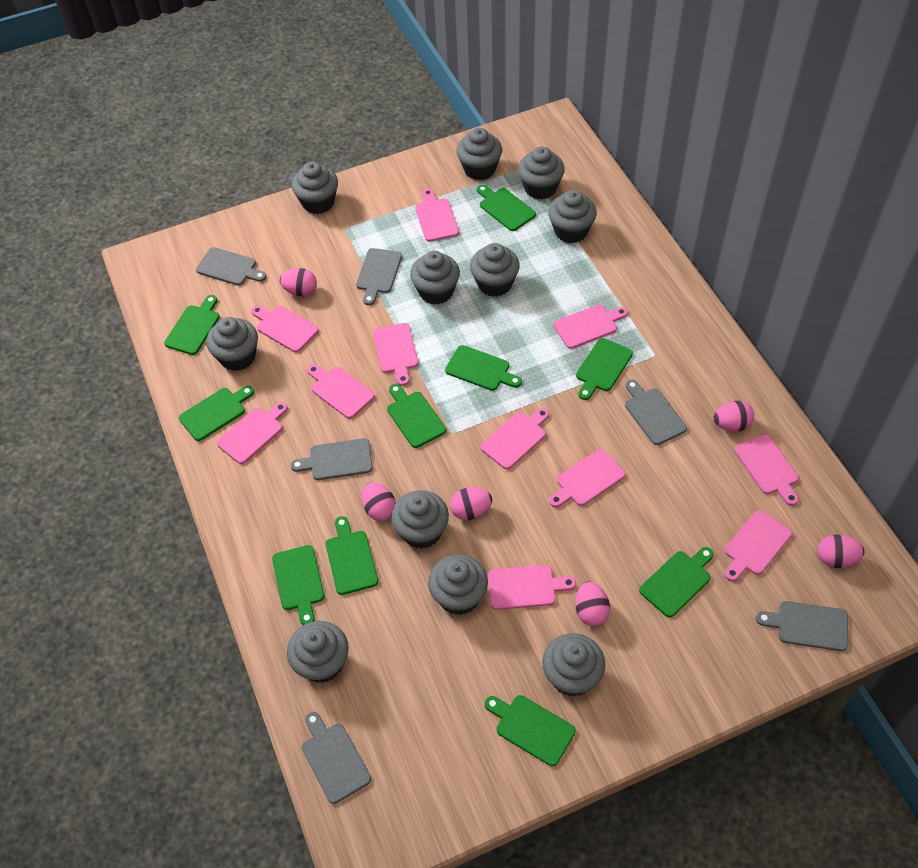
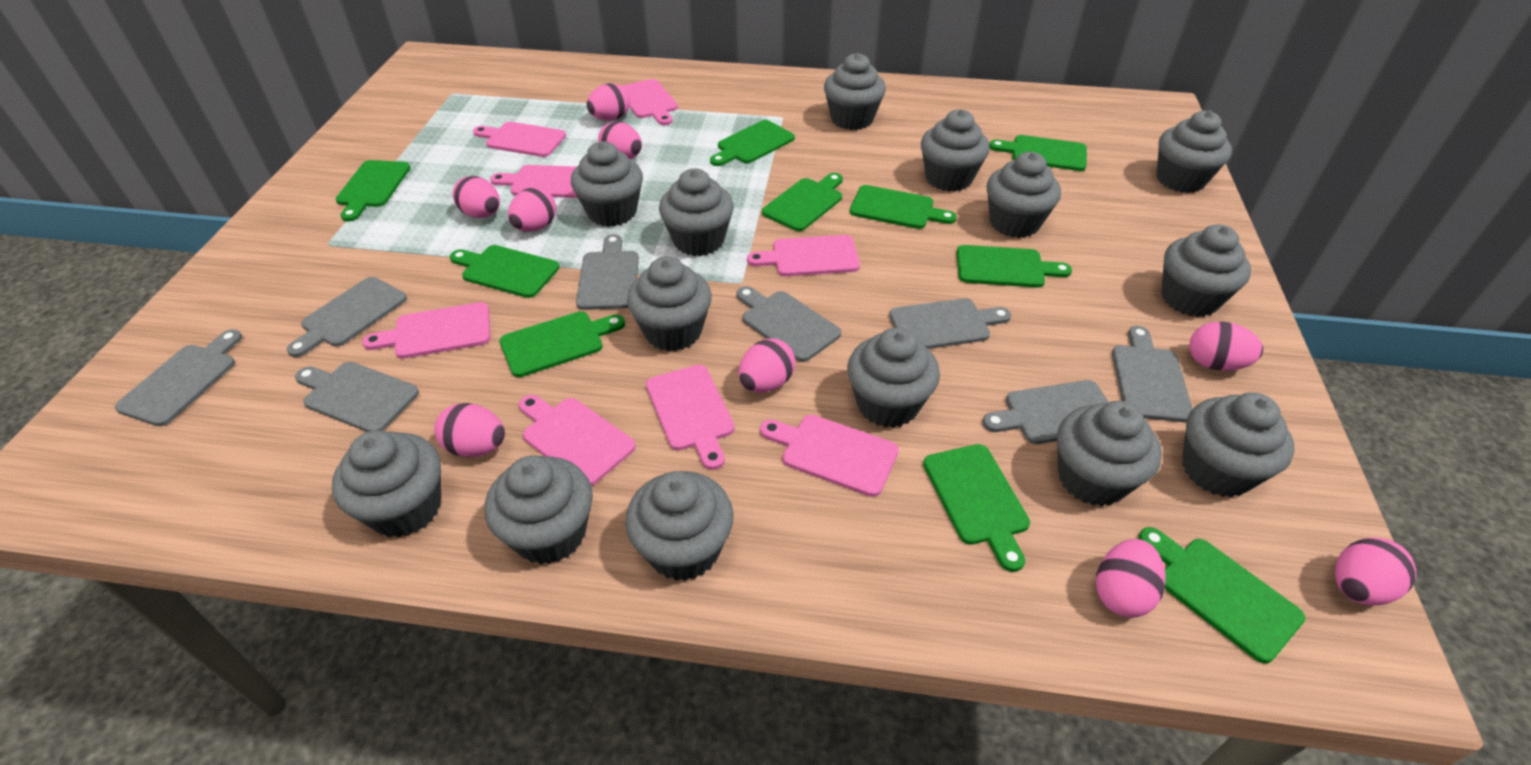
grey cupcake: [206,317,258,371] [287,621,349,683] [292,161,338,214] [391,490,449,549] [410,251,460,305] [428,554,488,615] [456,128,502,180] [470,243,520,297] [518,147,565,200] [542,633,605,696] [548,190,597,243] = 11 -> [332,430,441,538] [485,456,593,565] [571,141,643,227] [625,471,734,581] [627,256,712,351] [659,168,734,256] [824,53,886,130] [847,327,940,428] [921,109,990,192] [986,152,1061,238] [1057,401,1162,506] [1157,110,1232,193] [1161,224,1251,317] [1182,392,1294,497] = 14
grey cutting board: [196,247,267,286] [291,438,373,480] [301,712,371,804] [356,248,402,305] [625,380,687,445] [756,601,848,651] = 6 -> [115,329,242,426] [287,277,407,357] [295,362,419,432] [576,234,639,310] [736,286,841,362] [889,298,1011,349] [982,380,1109,444] [1112,326,1193,422] = 8
pink cutting board: [217,402,288,464] [251,306,319,352] [307,364,375,419] [373,323,418,386] [415,189,459,242] [480,408,549,469] [488,565,576,610] [549,449,626,507] [554,305,628,349] [724,510,792,581] [734,434,799,506] = 11 -> [362,302,491,359] [473,122,566,157] [490,165,578,198] [519,395,636,486] [622,79,678,125] [646,365,735,470] [747,235,860,276] [760,415,899,497] = 8
pink egg: [280,268,317,296] [362,482,396,521] [450,487,492,520] [575,581,610,626] [714,401,754,432] [818,535,864,568] = 6 -> [434,403,505,457] [453,176,500,218] [508,187,556,232] [587,83,630,120] [598,121,642,159] [739,339,796,393] [1096,539,1166,618] [1189,322,1263,371] [1335,537,1416,605] = 9

